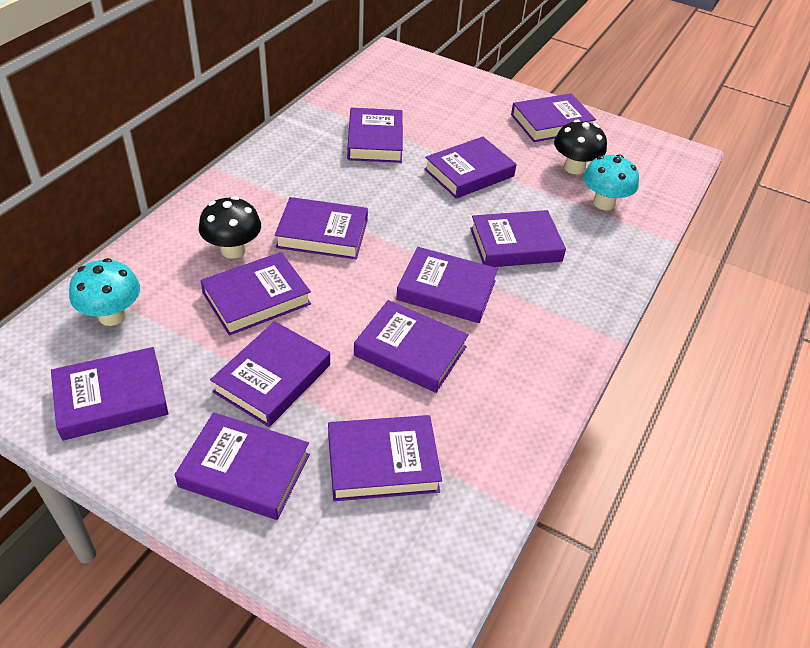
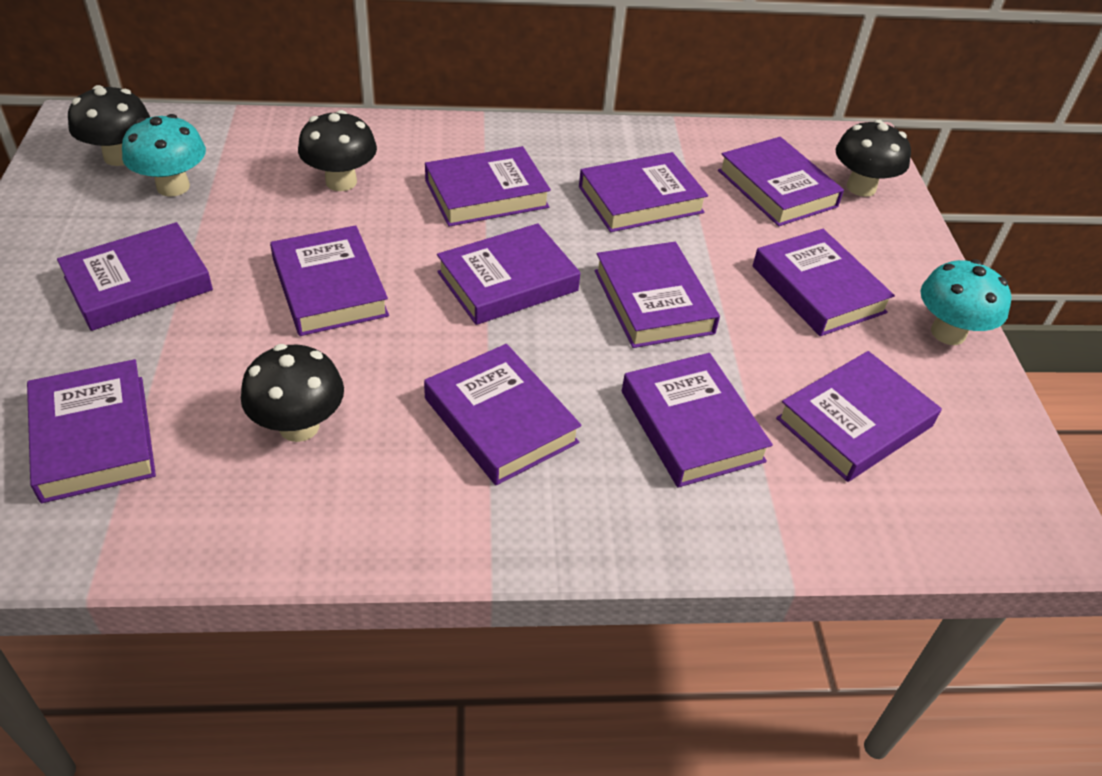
black mushroom: [199,196,261,259] [554,120,607,175] = 2 -> [68,85,150,166] [241,344,344,442] [298,110,377,191] [835,120,911,197] = 4

